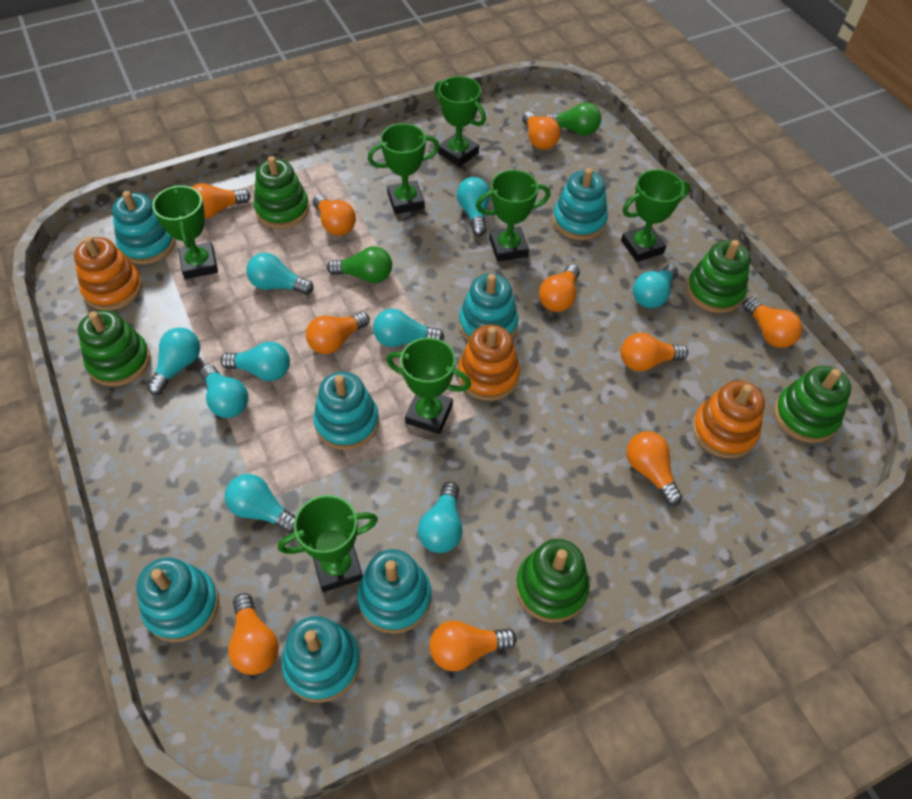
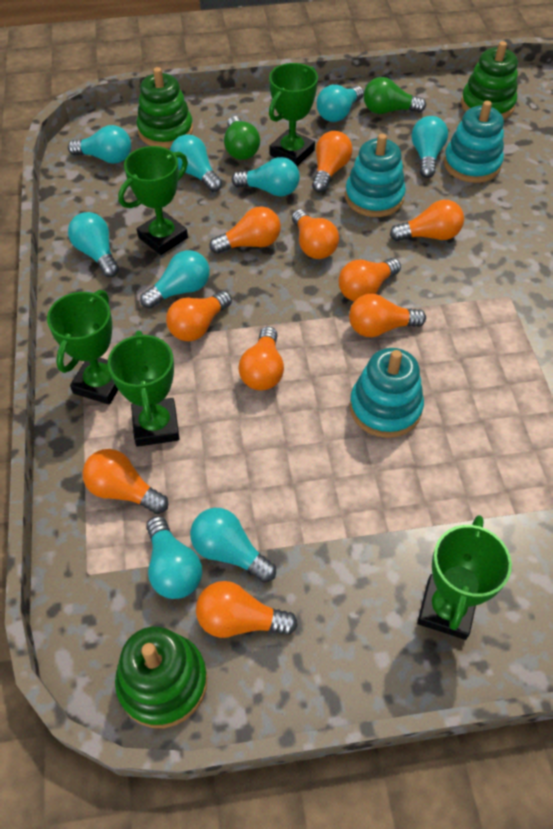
green stacking toy: [78,310,151,386] [254,156,309,229] [516,539,590,623] [687,240,751,313] [774,366,851,443] = 5 -> [115,626,207,728] [137,67,193,148] [461,41,518,119] = 3
green trophy: [152,185,218,279] [278,495,378,592] [368,123,439,214] [386,338,471,434] [434,76,486,167] [476,170,550,262] [621,169,690,262] = 7 -> [47,290,118,405] [108,331,179,447] [118,146,188,255] [269,63,318,166] [417,515,512,640] = 5
orange stacking toy: [74,236,142,310] [458,325,520,401] [692,381,765,458] = 3 -> none = 0
turquoise stacking toy: [112,191,176,264] [136,557,219,642] [282,616,361,703] [313,372,379,450] [358,549,432,634] [459,274,519,341] [553,168,608,240] = 7 -> [345,134,406,217] [350,348,424,438] [444,101,504,183] = 3

